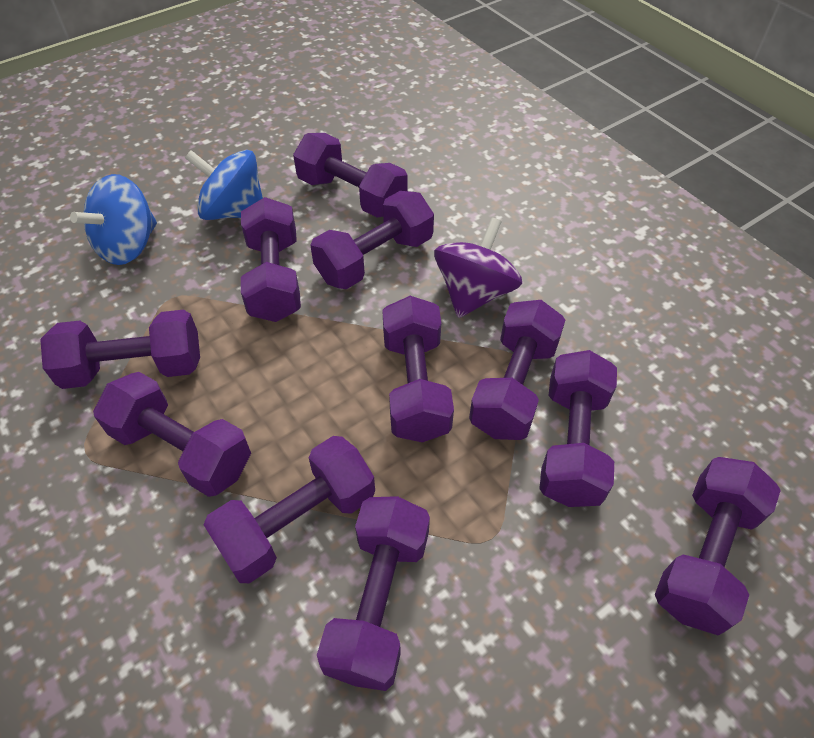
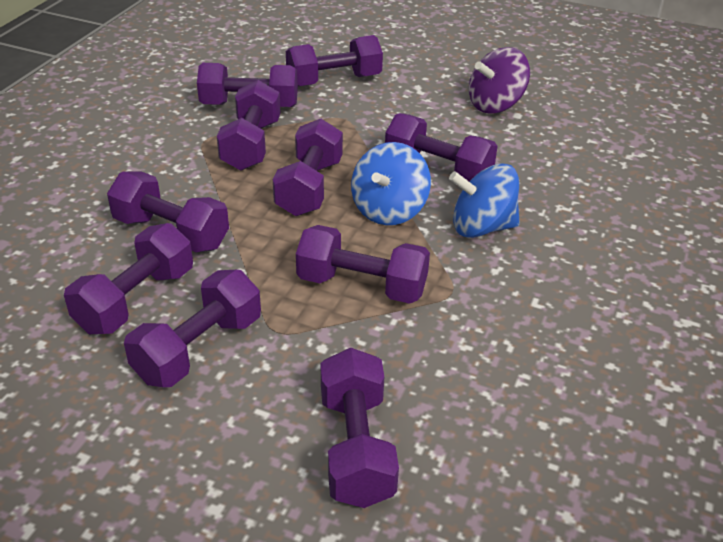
purple dumbbell: [40,310,200,389] [93,372,251,497] [203,436,375,583] [241,197,301,322] [293,133,407,218] [310,191,434,289] [317,496,430,691] [382,296,454,442] [469,300,565,440] [539,350,617,507] [655,457,781,636] = 11 -> [64,223,193,334] [107,171,229,253] [124,270,261,387] [197,63,298,107] [217,80,281,171] [273,119,343,216] [286,35,383,87] [296,225,430,304] [321,348,399,508] [385,113,498,181] = 10

